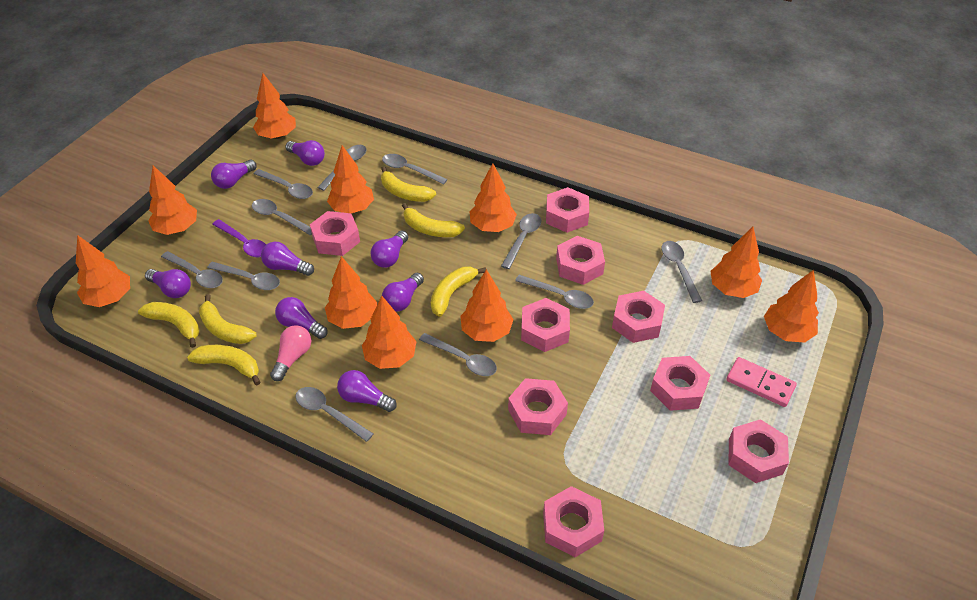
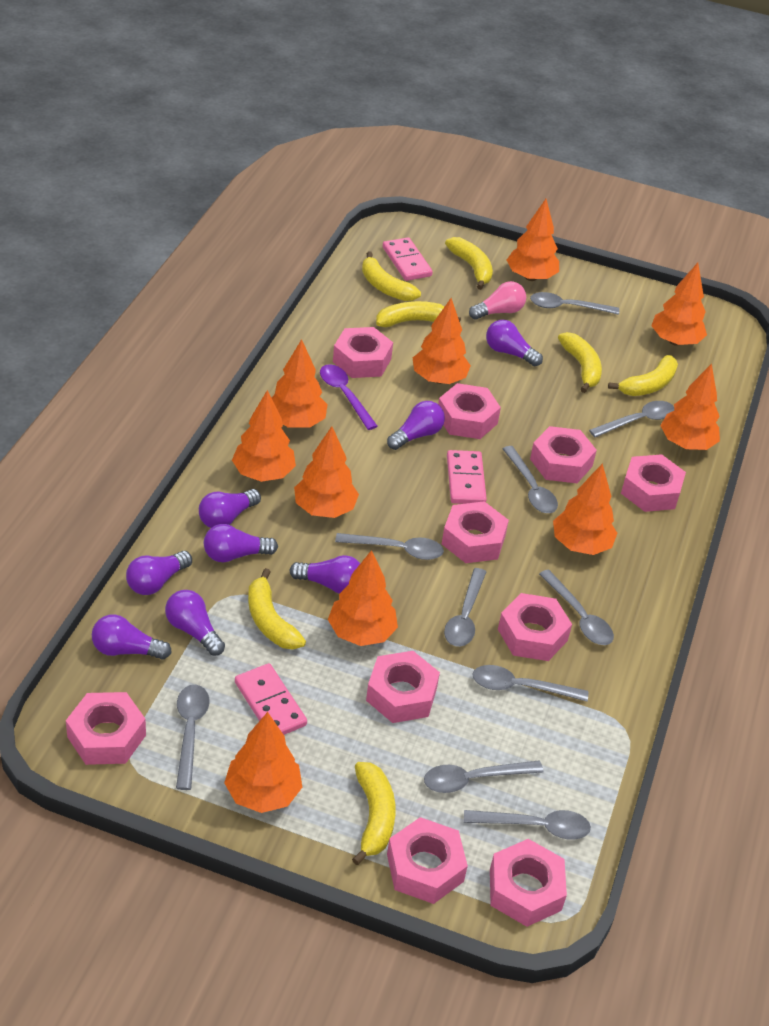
grey spoon: [161,251,223,288] [207,262,280,290] [252,199,312,235] [254,169,313,199] [295,387,374,442] [317,145,367,191] [382,154,448,185] [419,333,497,376] [501,213,541,269] [515,275,594,309] [661,241,702,303] = 11 -> [176,685,210,790] [335,533,444,560] [424,761,544,793] [444,568,486,647] [464,810,591,840] [472,665,588,702] [503,446,558,513] [530,292,619,315] [539,569,614,645] [589,401,674,437] = 10
pink domino: [726,357,797,407] = 1 -> [235,663,307,735] [383,237,433,281] [447,450,487,504] = 3
pink nut: [310,211,360,256] [508,378,568,435] [521,298,570,352] [543,486,604,557] [546,187,589,233] [556,236,605,285] [612,291,665,343] [650,356,710,411] [728,419,789,483] = 9 -> [66,692,146,765] [333,327,393,378] [366,651,440,723] [387,817,468,904] [438,383,501,439] [442,501,509,563] [490,839,567,927] [498,593,572,661] [530,426,597,483] [621,454,686,512] = 10
yellow banana: [138,302,199,348] [187,345,261,385] [199,294,257,344] [381,166,436,202] [402,203,465,237] [431,266,486,317] = 6 -> [248,568,306,650] [352,762,396,865] [362,251,421,301] [376,301,461,327] [445,237,493,290] [558,332,602,393] [608,355,678,396] = 7

